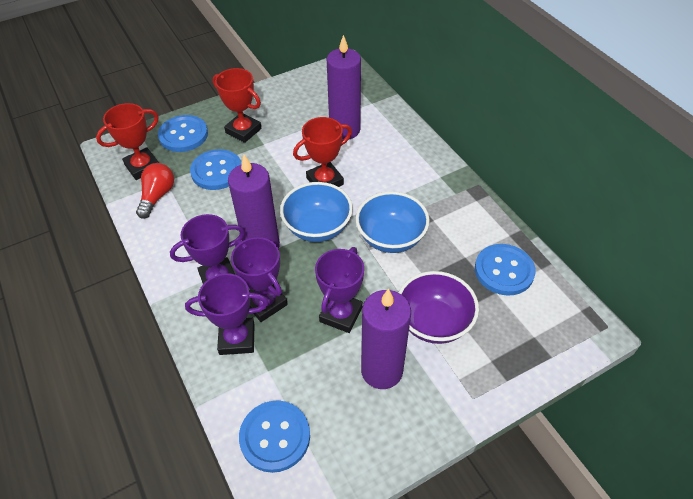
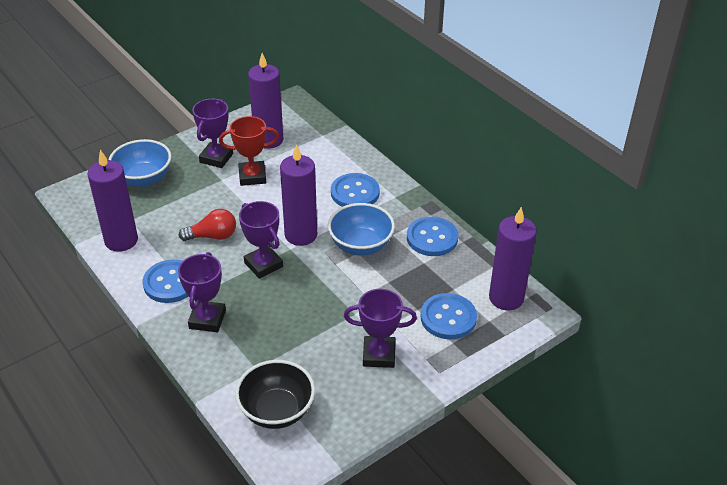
black bowl: none = 0 -> [235,360,315,429] = 1
purple bowl: [398,271,479,344] = 1 -> none = 0
purple candle: [228,155,280,249] [327,35,361,140] [361,288,411,389] = 3 -> [87,150,138,252] [248,53,284,149] [280,144,317,246] [489,207,537,310] = 4
red trophy: [96,103,159,180] [213,68,261,143] [293,117,352,187] = 3 -> [219,116,279,186] = 1

